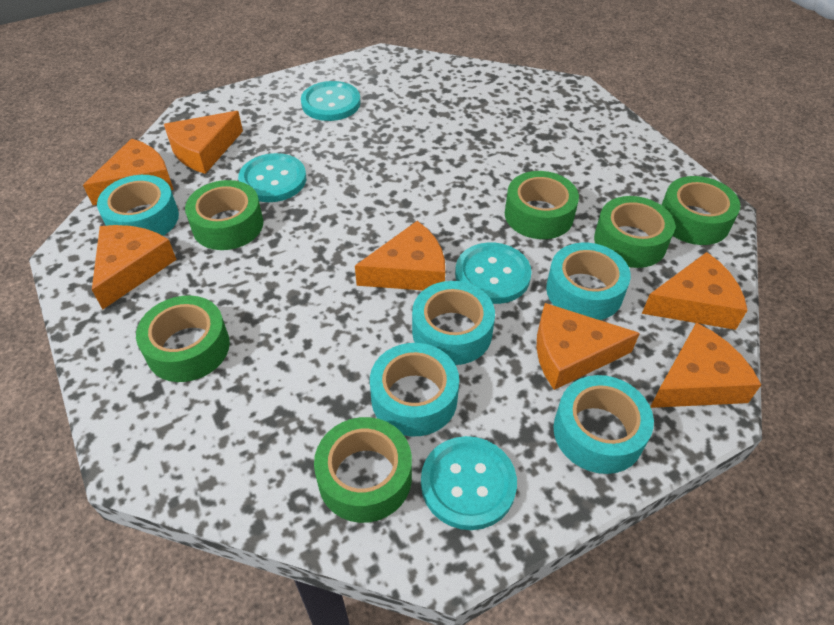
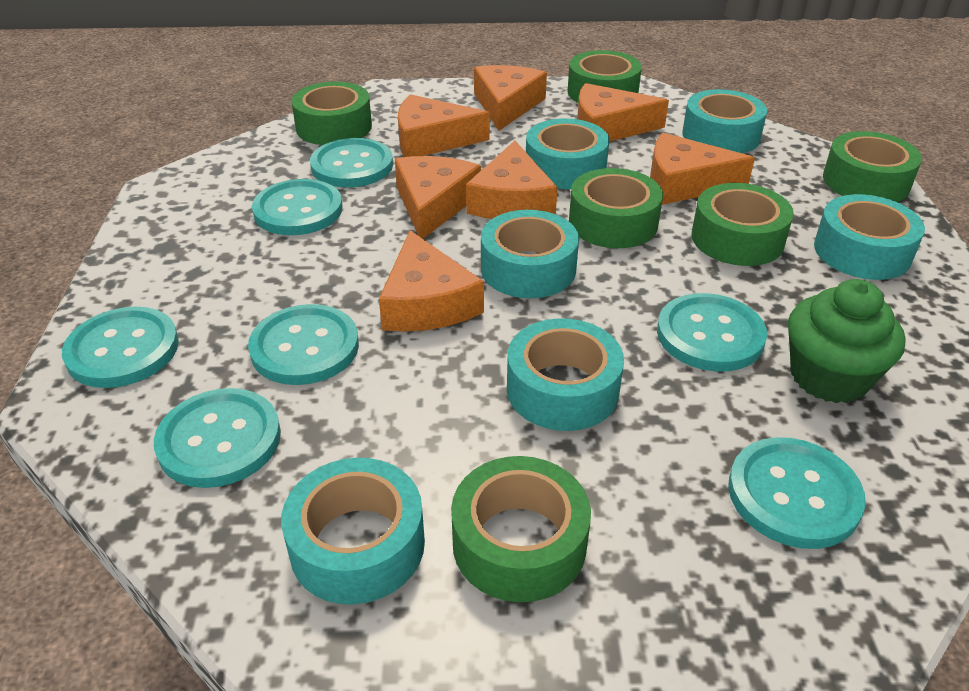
green cupcake: none = 0 -> [788,279,906,403] = 1
turquoise button: [238,153,306,202] [301,81,361,121] [421,436,517,530] [455,243,532,304] = 4 -> [62,307,179,388] [154,388,281,488] [248,304,359,385] [252,179,343,235] [310,138,393,187] [657,293,767,372] [728,437,866,549] = 7
turquoise tape: [97,175,179,236] [370,343,459,436] [412,281,495,365] [546,243,631,320] [554,375,654,474] = 5 -> [281,458,425,604] [481,210,579,298] [507,318,624,431] [526,119,610,189] [682,89,767,153] [814,194,925,280] = 6

